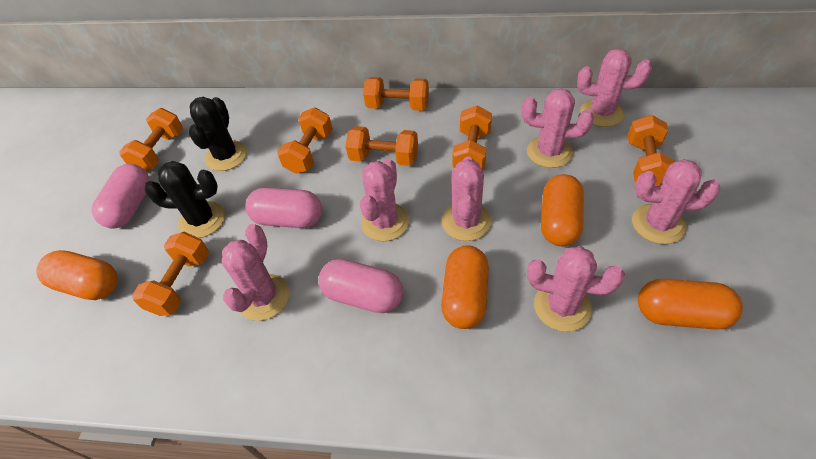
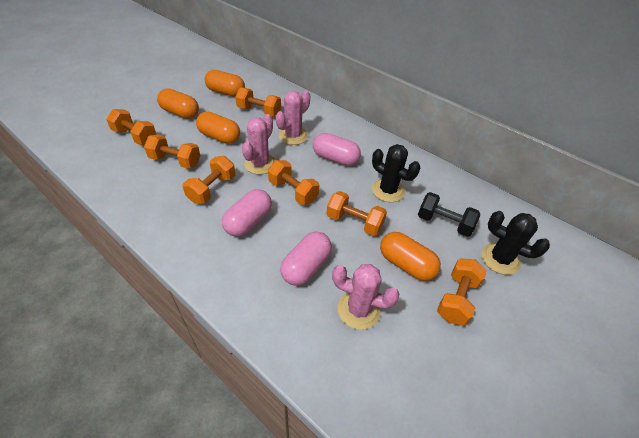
black dumbbell: none = 0 -> [418,192,480,237] = 1
pink cactus: [222,224,290,321] [360,158,410,241] [442,157,492,241] [522,88,594,168] [527,246,625,332] [577,49,652,127] [632,159,721,244] = 7 -> [242,114,276,175] [276,90,310,145] [332,264,399,330] = 3

